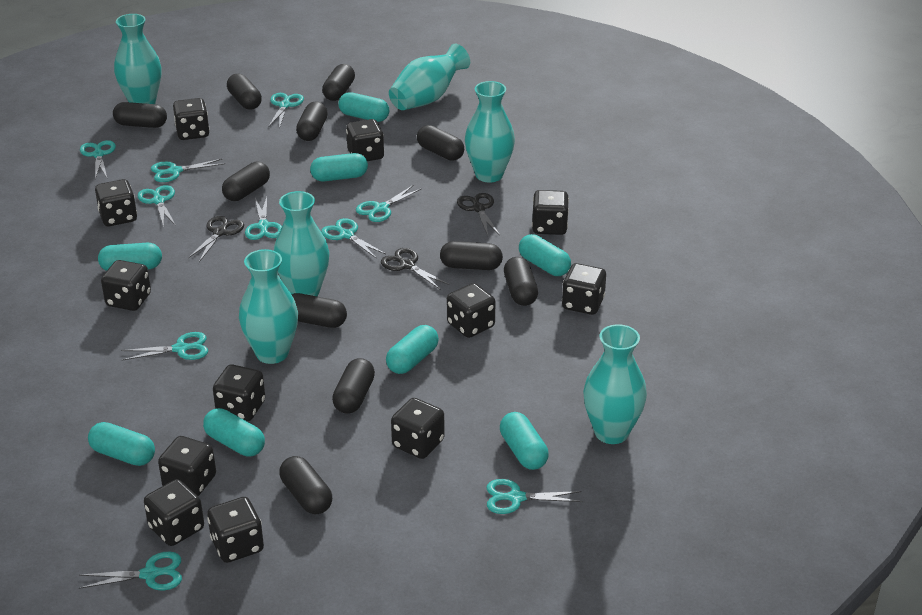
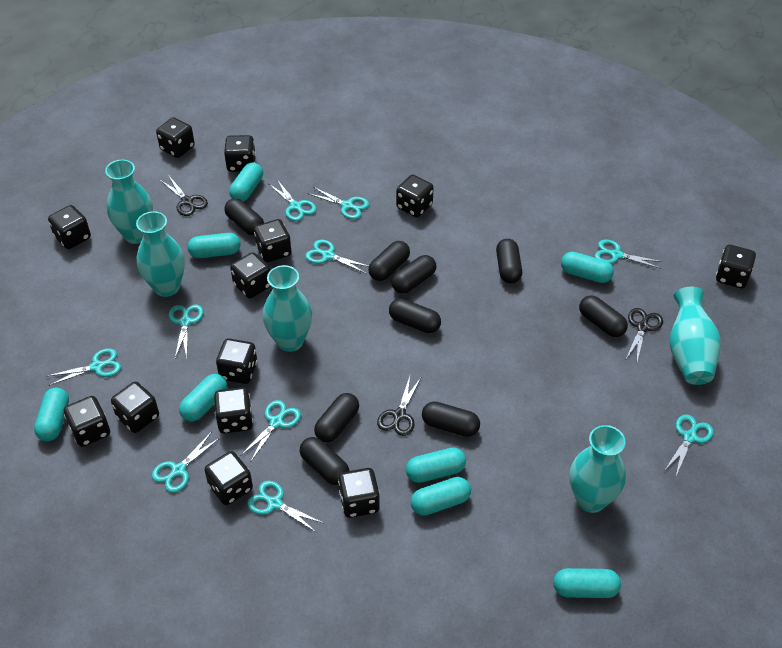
black capsule: [113,102,167,128] [222,162,270,201] [227,74,262,110] [279,456,332,514] [291,293,347,328] [296,102,328,141] [322,64,355,101] [332,358,375,414] [417,125,464,161] [440,241,503,270] [504,257,538,306] = 11 -> [224,198,264,236] [300,437,350,485] [314,393,359,442] [368,241,410,281] [389,299,441,333] [391,255,436,294] [422,401,480,437] [496,239,522,284] [579,295,628,337] = 9
black dice: [95,179,137,226] [101,260,151,311] [144,479,204,546] [158,436,216,496] [173,98,210,140] [207,497,264,563] [213,365,265,421] [346,119,384,161] [391,398,445,459] [447,283,495,338] [532,190,569,235] [562,263,606,315] = 12 -> [48,205,91,249] [64,396,110,447] [111,382,159,433] [156,117,195,158] [205,451,253,505] [214,387,253,434] [216,338,257,384] [224,135,256,172] [230,252,271,298] [254,219,291,262] [338,468,380,518] [396,175,434,217] [716,245,756,289] = 13
turquoise vase: [114,14,161,104] [239,249,298,364] [274,191,329,296] [389,44,470,110] [465,81,515,183] [583,324,647,444] = 6 -> [105,159,153,244] [136,211,185,297] [263,265,312,352] [570,425,626,513] [670,287,721,385] = 5

